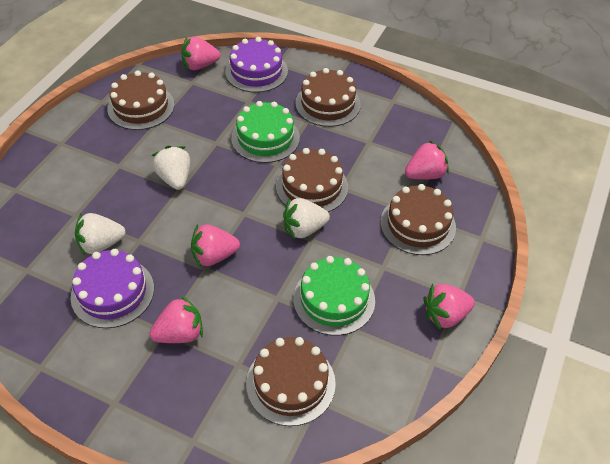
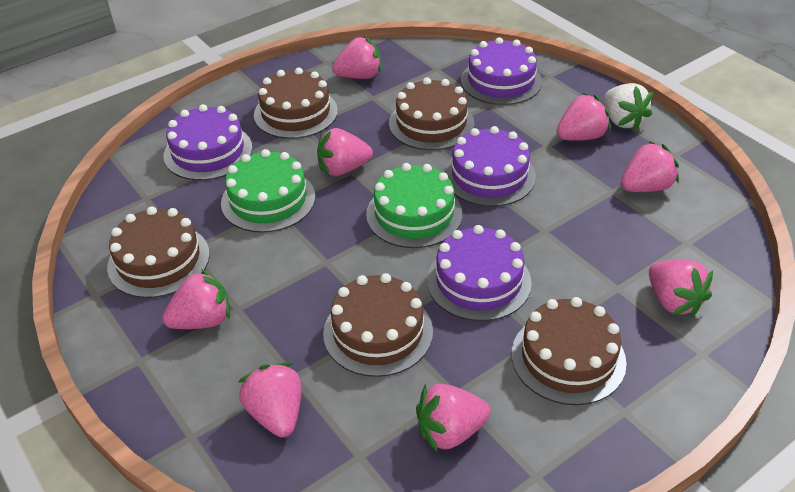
pink strawberry: [150,295,203,343] [181,36,220,70] [191,224,240,267] [405,140,449,180] [423,284,475,330] = 5 -> [162,269,230,329] [238,363,302,437] [317,128,373,176] [332,37,381,79] [416,384,491,453] [556,93,610,141] [621,141,679,192] [649,260,713,317] = 8
purple cake: [71,249,154,328] [225,37,288,93] = 2 -> [163,104,252,180] [427,225,532,321] [444,126,536,206] [461,37,542,105] = 4
white strawberry: [75,213,126,255] [152,146,190,190] [283,198,330,239] = 3 -> [604,83,653,130] = 1

